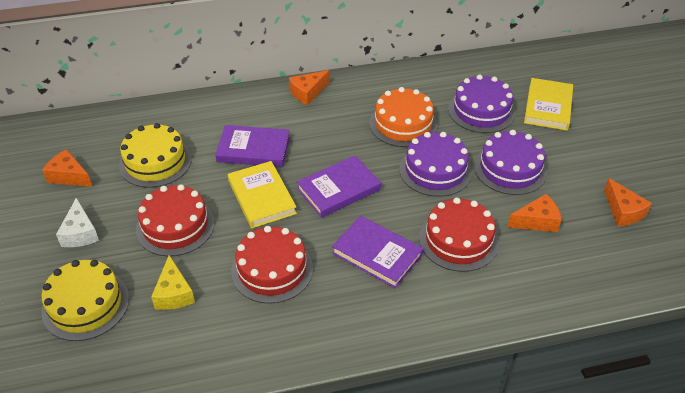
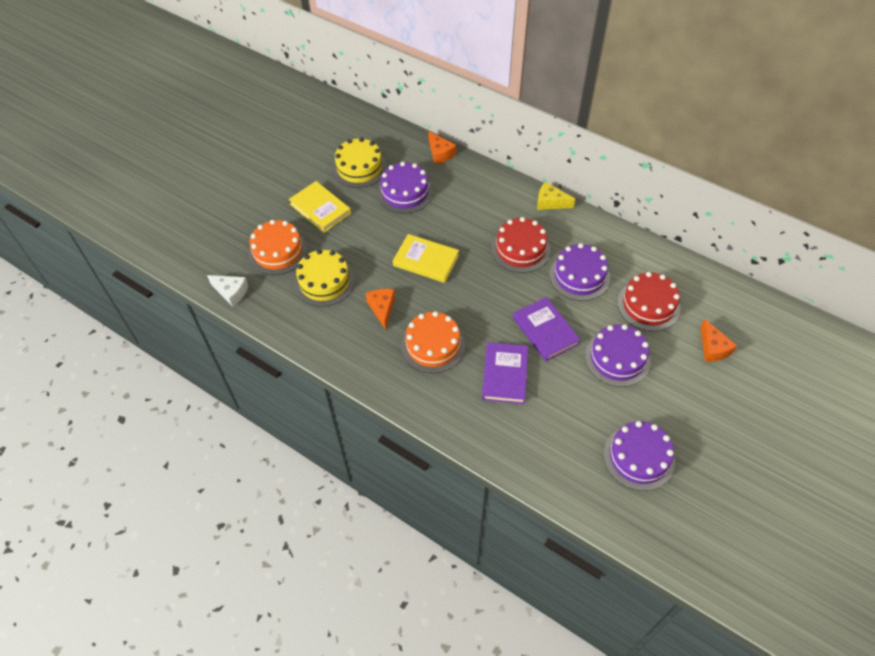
orange cake: [369,87,437,147] = 1 -> [248,220,308,275] [401,311,465,373] = 2
orange cheese: [42,149,92,187] [289,70,329,105] [507,194,562,232] [604,178,652,226] = 4 -> [365,289,395,330] [428,131,456,164] [701,319,737,362] = 3
purple book: [215,125,290,167] [297,156,381,218] [332,216,423,288] = 3 -> [482,342,528,404] [513,297,581,361] = 2
purple cake: [399,132,472,197] [448,75,515,133] [474,130,547,195] = 3 -> [377,162,433,213] [549,243,610,301] [585,324,651,387] [604,421,675,491] = 4
red cake: [136,184,215,256] [231,226,313,304] [419,198,499,272] = 3 -> [491,217,550,273] [618,272,681,331] = 2

